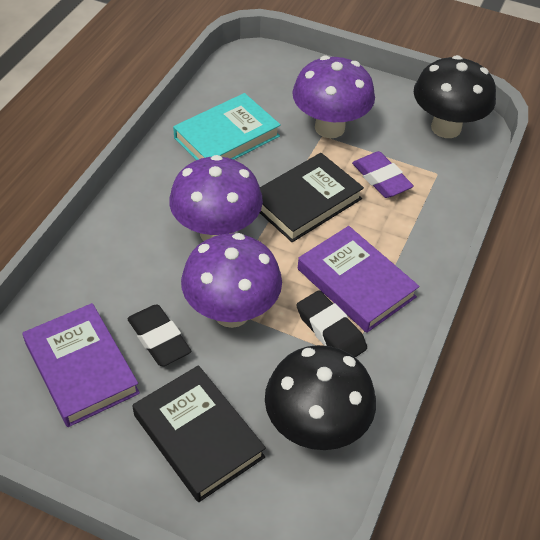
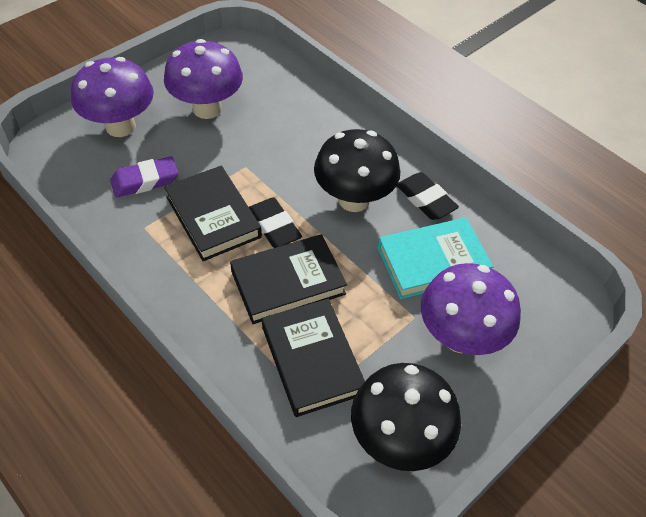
black book: [132,365,266,502] [260,153,364,242] = 2 -> [164,166,262,261] [230,234,347,324] [262,299,365,417] = 3
purple book: [23,303,140,427] [298,226,420,333] = 2 -> none = 0

